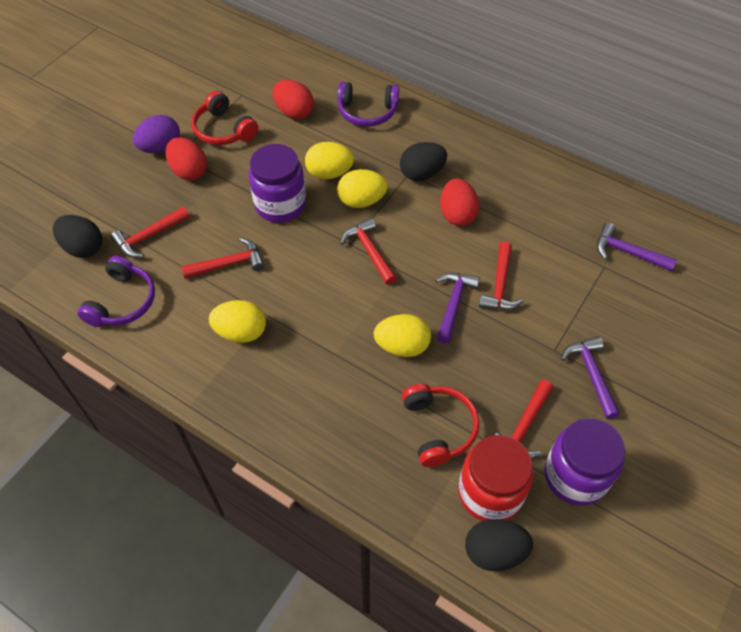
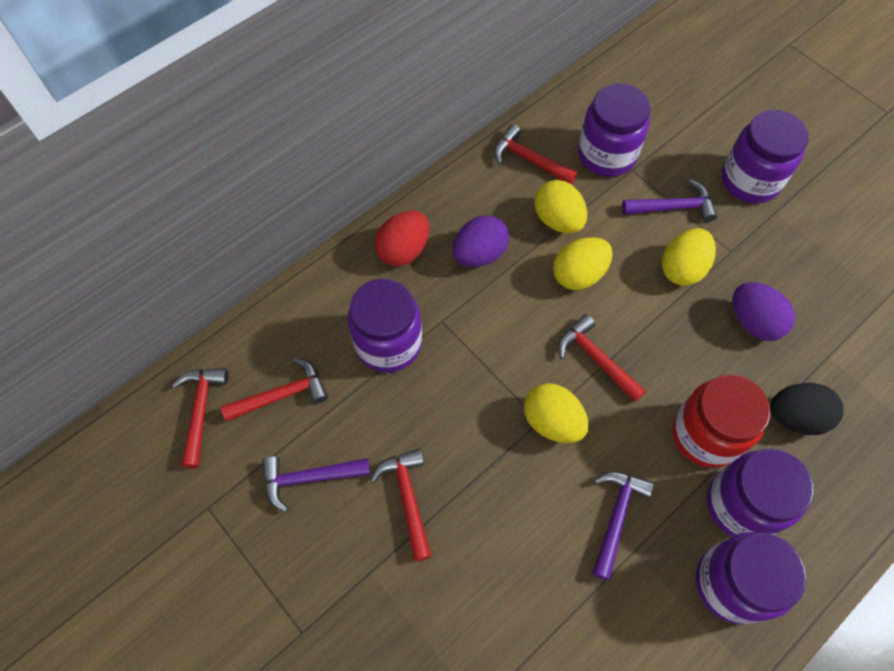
black egg: [53,215,102,258] [400,142,447,181] [465,519,533,571] = 3 -> [770,383,844,435] = 1
purple egg: [133,115,180,153] = 1 -> [452,215,509,267] [733,282,795,341] = 2
purple headphones: [77,256,155,327] [338,82,399,127] = 2 -> none = 0
purple jar: [249,144,306,223] [544,418,625,506] = 2 -> [348,279,422,373] [578,83,651,177] [696,532,806,624] [707,448,814,536] [721,110,808,203] = 5
red egg: [166,137,207,180] [273,80,314,119] [440,178,479,226] = 3 -> [375,211,429,266] = 1
red headphones: [191,91,258,145] [402,384,479,467] = 2 -> none = 0

